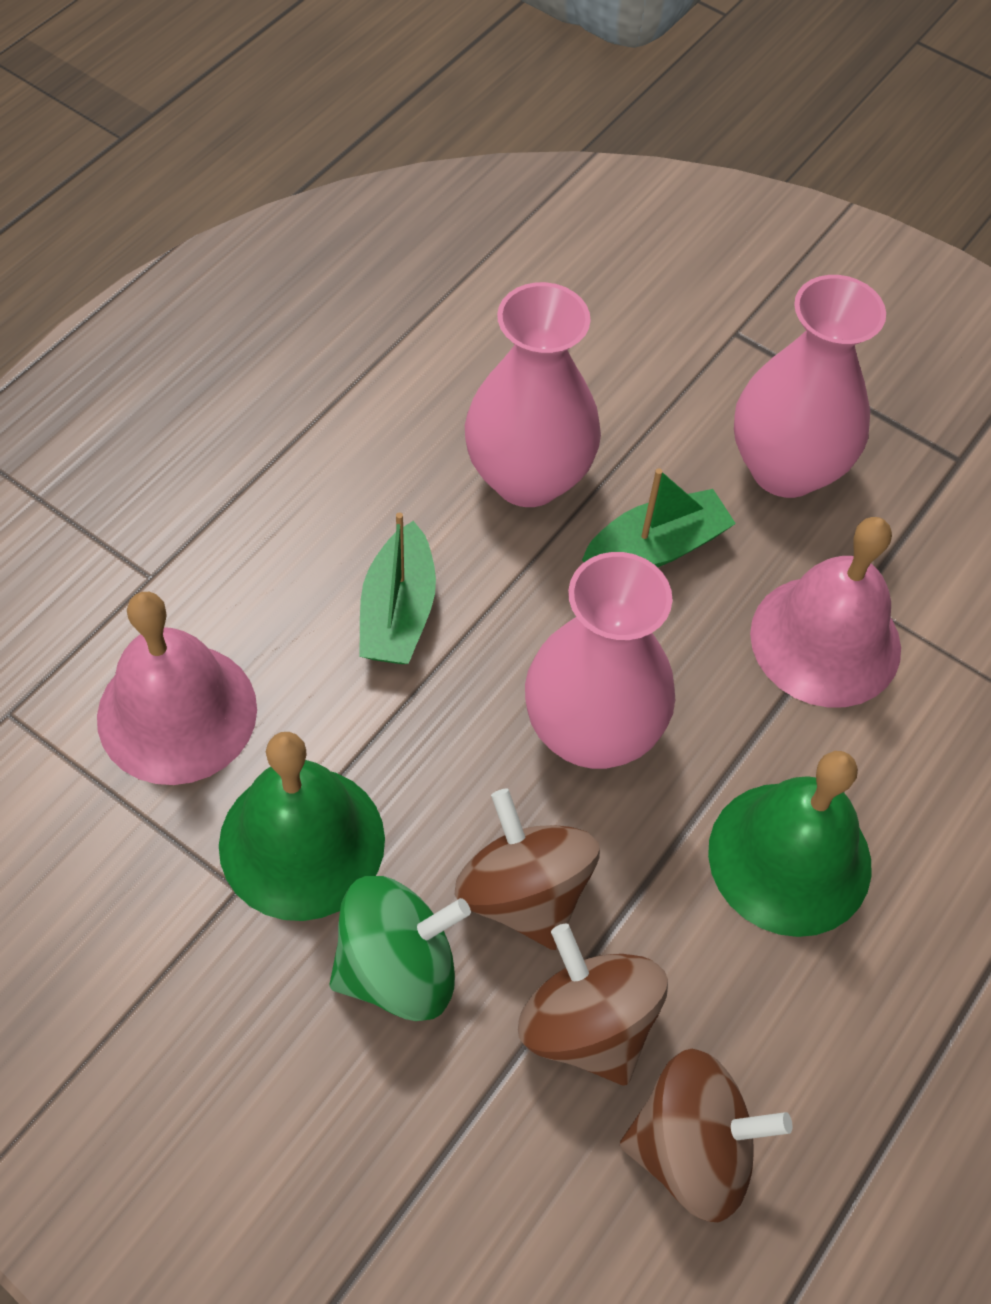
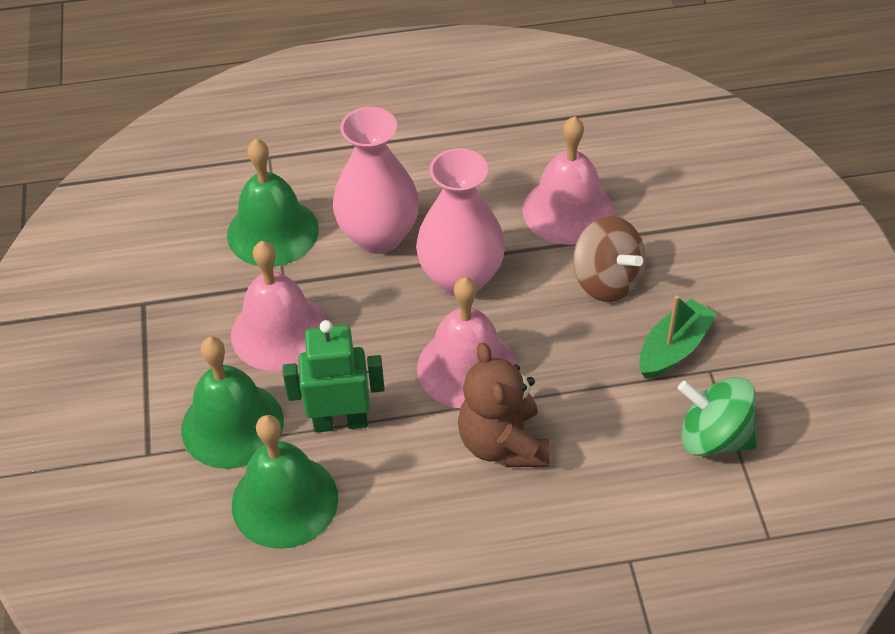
brown spinning top: [454,789,600,950] [518,924,668,1086] [620,1049,793,1222] = 3 -> [573,216,646,302] = 1
brown teddy bear: none = 0 -> [458,342,549,467] = 1
green bell: [219,732,385,921] [708,751,871,937] = 2 -> [181,337,284,469] [227,139,319,267] [232,415,338,549] = 3
green boat: [359,512,436,664] [582,468,736,567] = 2 -> [639,295,717,379] = 1
green robot: none = 0 -> [283,320,385,433] = 1
pink bell: [97,592,257,785] [750,517,901,707] = 2 -> [231,241,327,371] [417,277,516,408] [523,116,614,245] = 3
pink vase: [465,282,601,507] [525,552,675,769] [734,275,886,498] = 3 -> [333,107,419,254] [416,148,505,296] = 2

